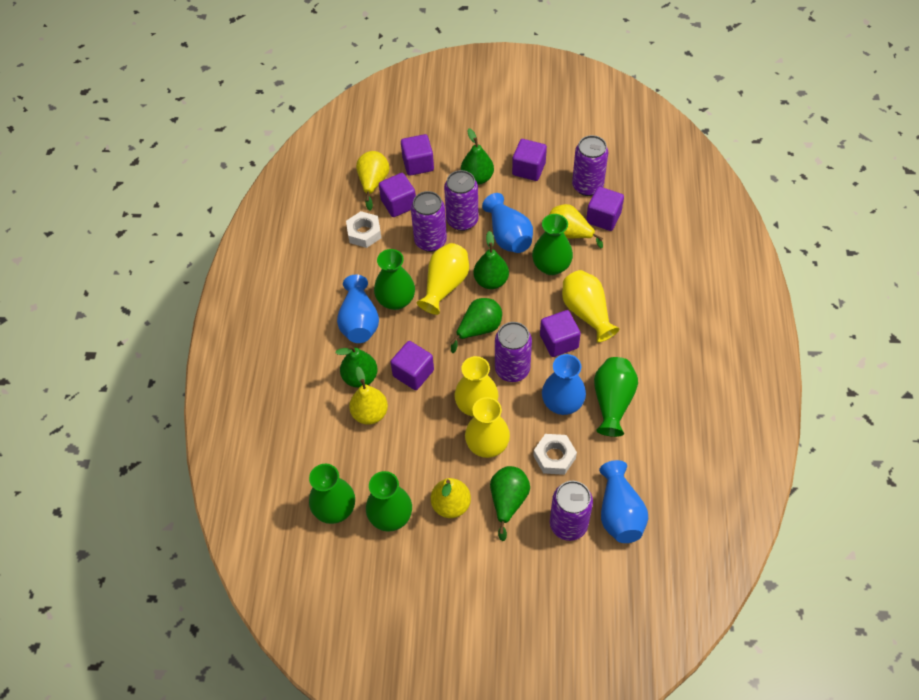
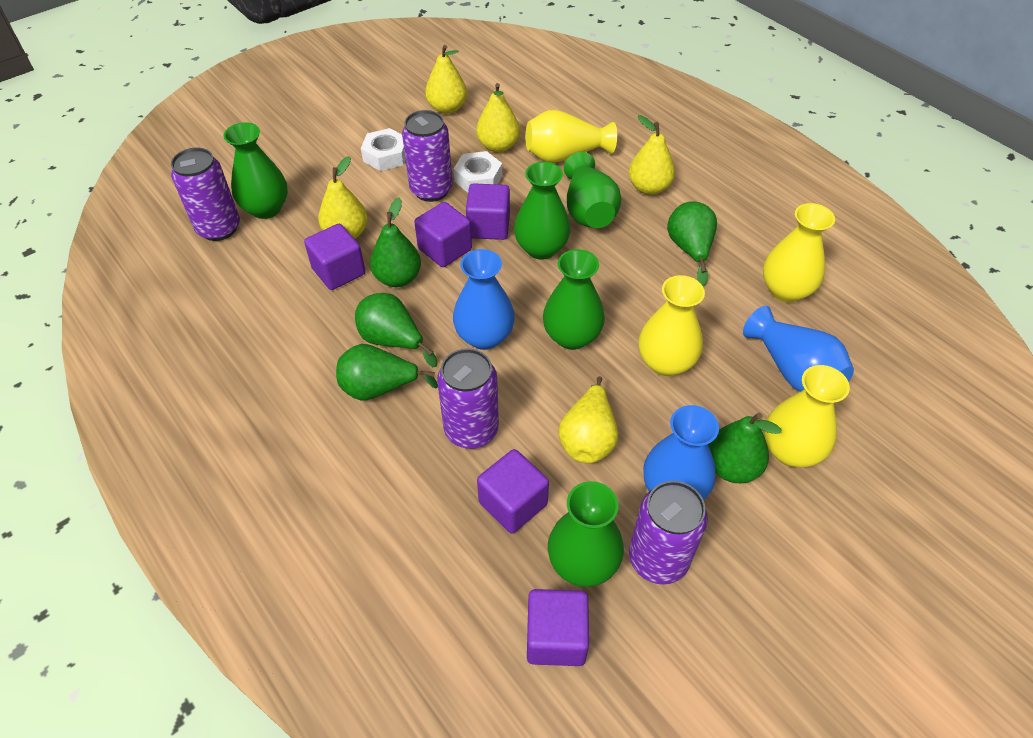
blue vase: [337,275,379,343] [482,193,533,253] [542,354,586,415] [599,460,648,543] = 4 -> [453,249,515,350] [643,405,719,500] [743,306,854,392] = 3
purple can: [411,191,447,252] [444,170,479,231] [495,322,532,382] [550,481,593,541] [572,135,608,196] = 5 -> [171,148,240,241] [402,110,453,202] [437,348,499,449] [629,481,708,584] = 4
purple cube: [379,173,416,217] [391,341,434,390] [401,134,434,176] [512,139,547,181] [540,310,581,357] [586,187,624,231] = 6 -> [304,224,365,290] [414,202,472,267] [466,183,510,240] [477,449,549,533] [527,589,589,666] = 5
yellow pear: [349,366,388,425] [356,151,390,210] [431,478,471,518] [549,204,603,248] = 4 -> [318,156,368,239] [425,45,467,114] [476,83,520,152] [558,376,618,463] [629,115,675,195] = 5

